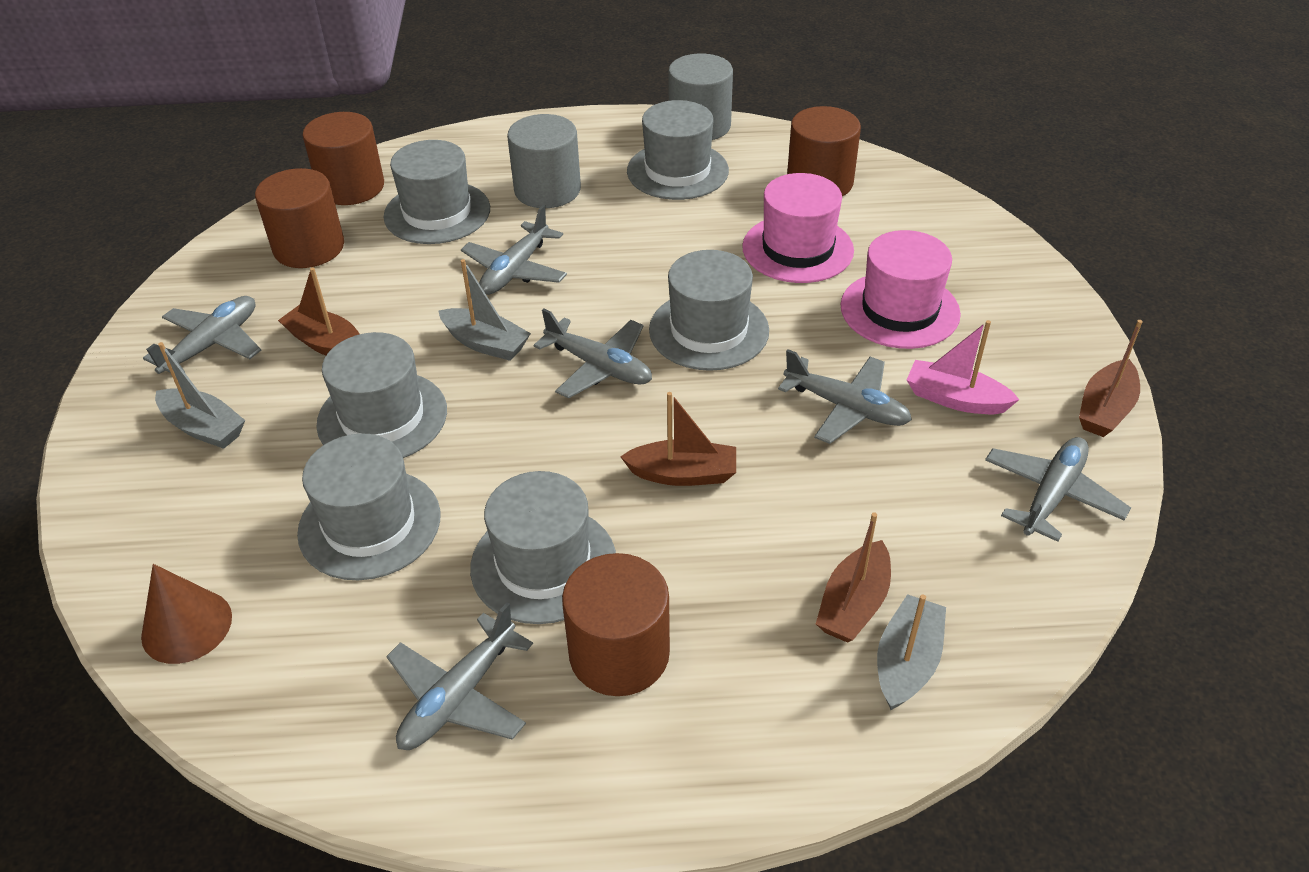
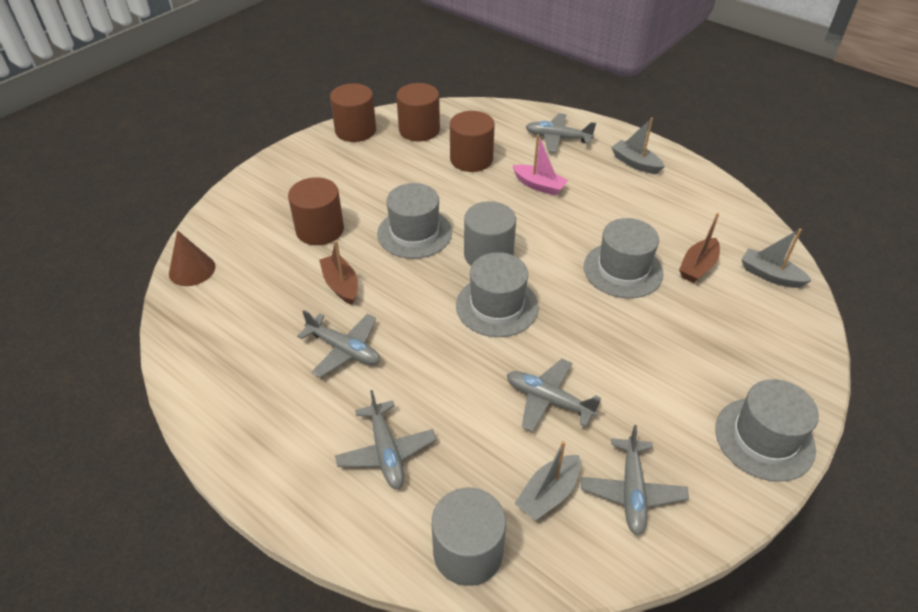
brown boat: [278,267,360,356] [620,392,736,486] [816,512,891,643] [1079,320,1143,437] = 4 -> [319,240,358,305] [679,213,720,283] = 2
grey hat: [297,433,440,580] [316,332,447,458] [384,140,490,244] [470,471,616,624] [627,100,729,200] [649,250,769,371] = 6 -> [377,183,452,259] [456,252,539,337] [584,218,664,298] [715,379,819,482] = 4
grey plane: [143,296,261,374] [386,602,533,750] [461,205,567,295] [533,309,652,399] [778,349,912,444] [985,437,1131,542] = 6 -> [297,310,380,378] [335,390,437,489] [507,359,601,432] [526,113,596,152] [581,425,689,536] = 5
pink hat: [742,173,854,283] [841,230,961,349] = 2 -> none = 0

